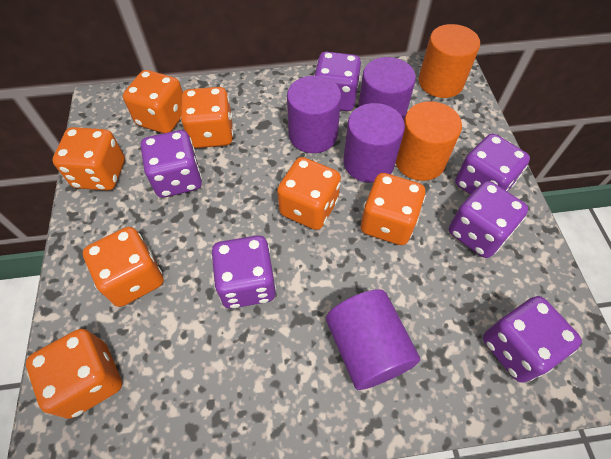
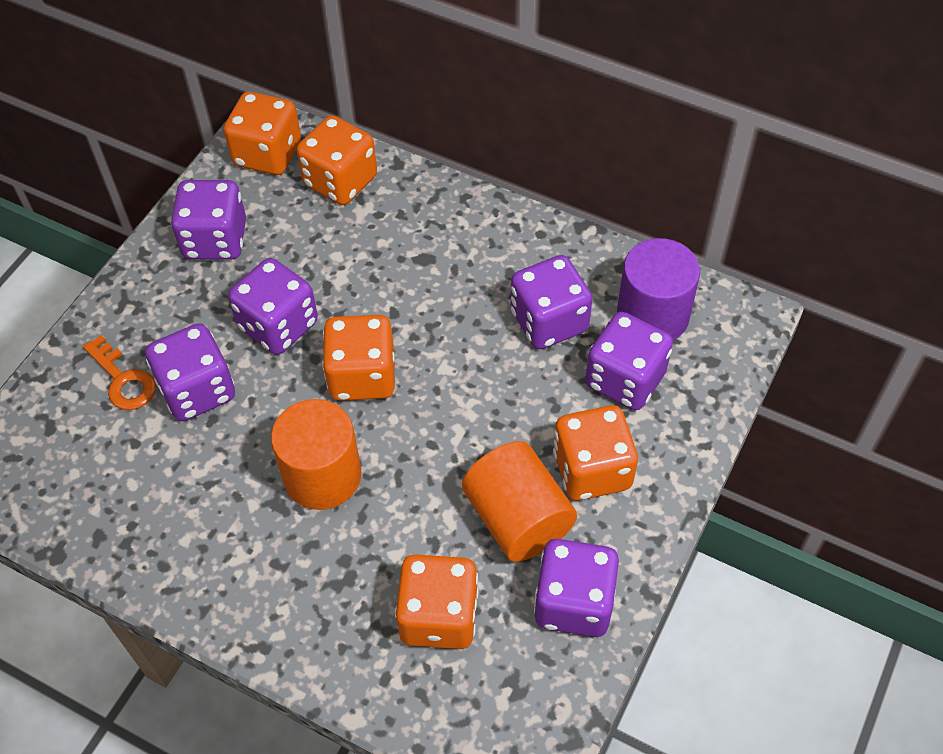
orange dice: [26,329,122,419] [52,127,125,191] [83,227,164,307] [123,70,183,133] [181,87,233,148] [277,157,341,230] [361,173,425,245] = 7 -> [224,91,301,175] [297,115,377,205] [322,315,395,401] [395,554,479,649] [553,405,638,501] = 5
orange key: none = 0 -> [83,335,156,410] = 1
purple cylinder: [287,76,341,153] [326,289,420,390] [343,103,405,183] [358,57,416,120] = 4 -> [617,238,700,340] = 1

